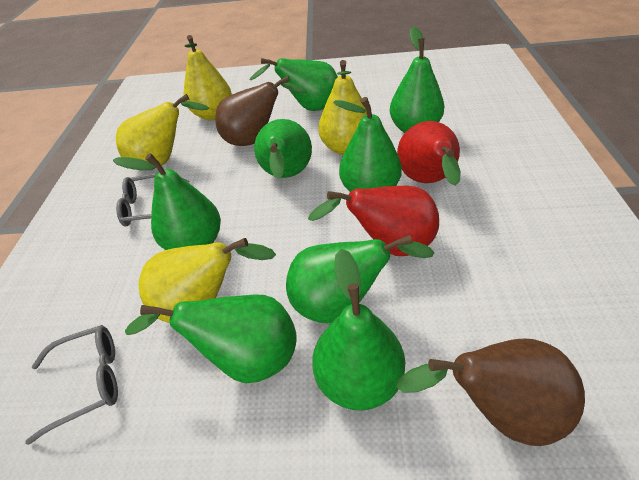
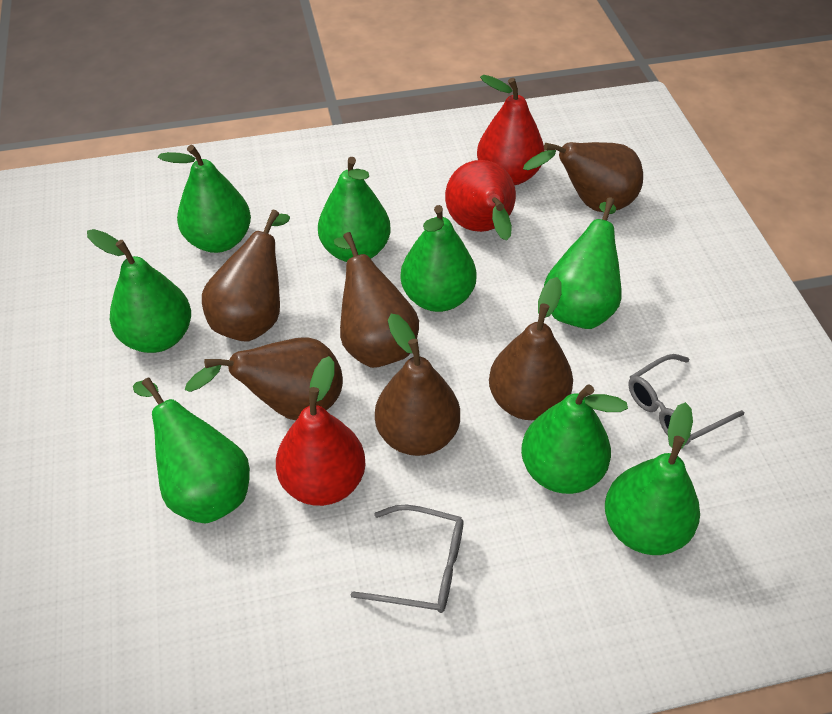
brown pear: [215,76,307,146] [396,339,585,446] = 2 -> [185,337,343,420] [202,210,290,342] [334,232,419,368] [375,314,460,456] [489,277,573,420] [523,142,643,212] = 6
red pear: [308,186,439,256] [397,121,461,186] = 2 -> [276,356,366,506] [445,160,516,241] [477,75,545,185] = 3
yellow pear: [116,94,209,166] [139,238,276,323] [184,35,232,120] [318,60,367,155] = 4 -> none = 0

